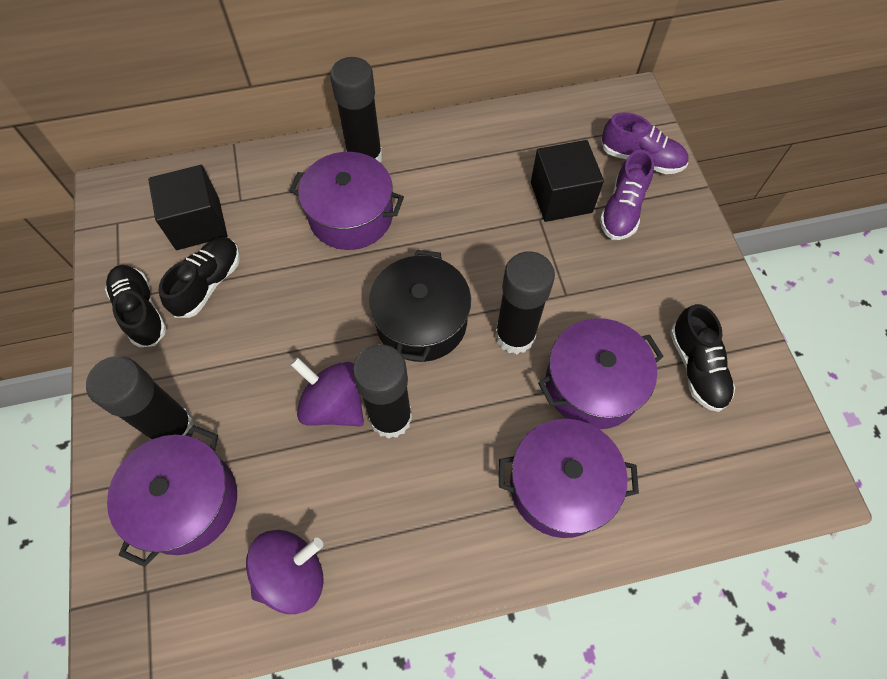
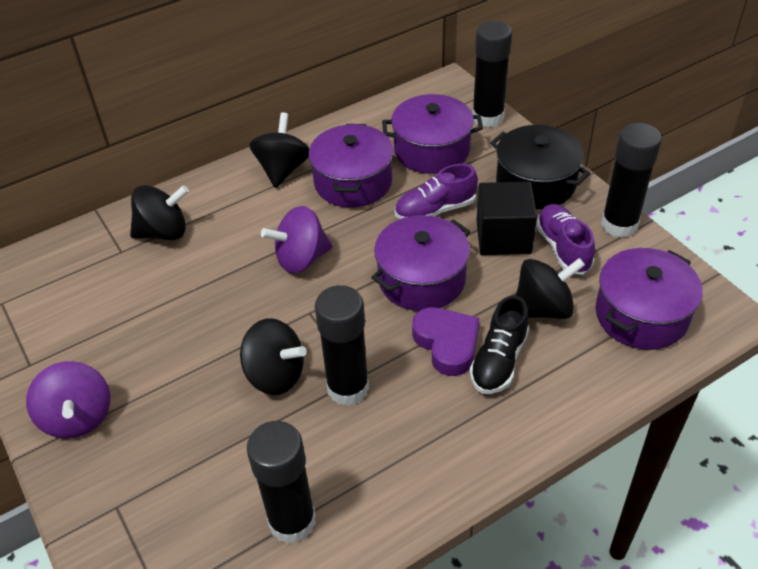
black cube: [148,165,227,250] [531,140,604,222] = 2 -> [476,182,537,255] = 1
black shoe: [105,265,167,347] [158,237,240,318] [670,304,735,412] = 3 -> [470,295,529,394] = 1
black spinning top: none = 0 -> [130,185,189,240] [240,318,307,395] [249,112,309,188] [516,258,585,319] = 4
purple heart: none = 0 -> [412,307,479,376] = 1

